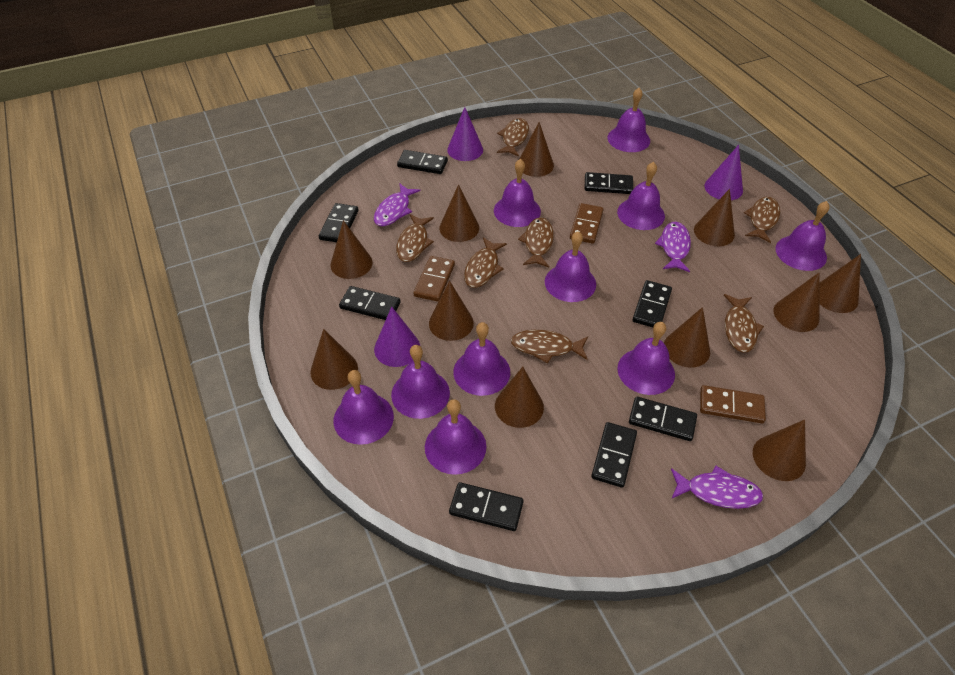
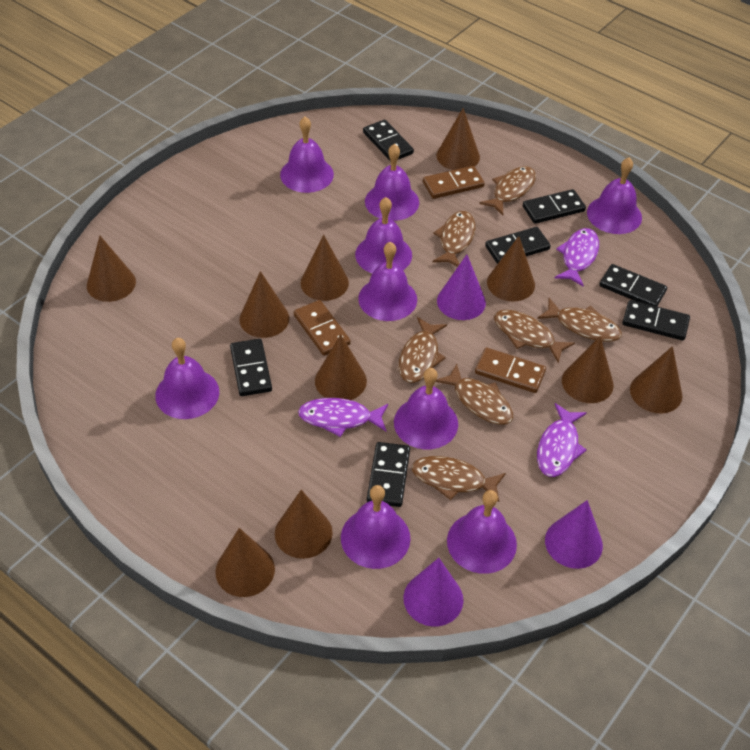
black domino: [319,203,358,242] [339,286,401,320] [397,150,448,174] [449,482,524,531] [585,172,633,194] [591,422,637,488] [629,397,697,441] [632,280,672,327] = 8 -> [230,339,272,396] [363,120,414,160] [367,442,410,507] [485,227,551,264] [523,189,586,224] [599,264,667,306] [622,300,690,341] = 7
brown cone: [310,329,358,390] [330,220,373,279] [429,281,474,341] [440,184,479,242] [495,367,544,428] [519,122,554,177] [664,307,710,368] [694,189,735,246] [753,420,806,481] [774,273,819,332] [819,254,861,313] = 11 -> [87,236,136,302] [215,528,275,597] [239,271,289,338] [275,490,333,559] [300,235,349,301] [315,334,367,400] [437,108,480,170] [487,236,535,302] [562,336,614,403] [630,346,682,414] = 10
purple bell: [334,370,394,445] [391,345,450,419] [425,399,486,475] [453,322,510,396] [494,159,541,227] [545,231,596,302] [607,88,650,152] [617,162,665,230] [617,322,675,395] [775,201,829,271] = 10 -> [155,338,219,419] [280,117,334,193] [341,485,410,569] [355,197,412,273] [358,242,417,321] [365,144,419,221] [394,368,458,450] [447,490,517,574] [587,158,642,234] = 9

